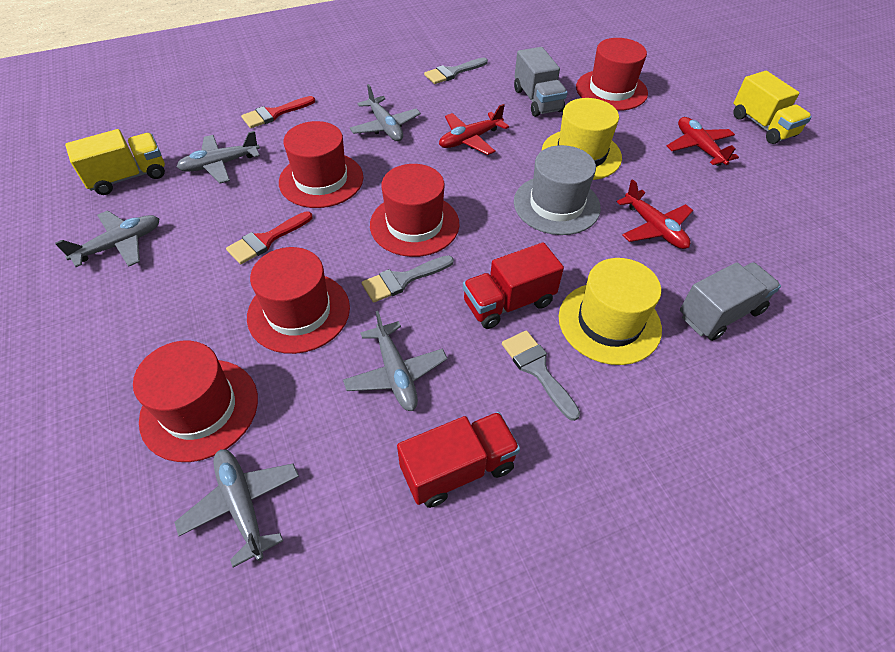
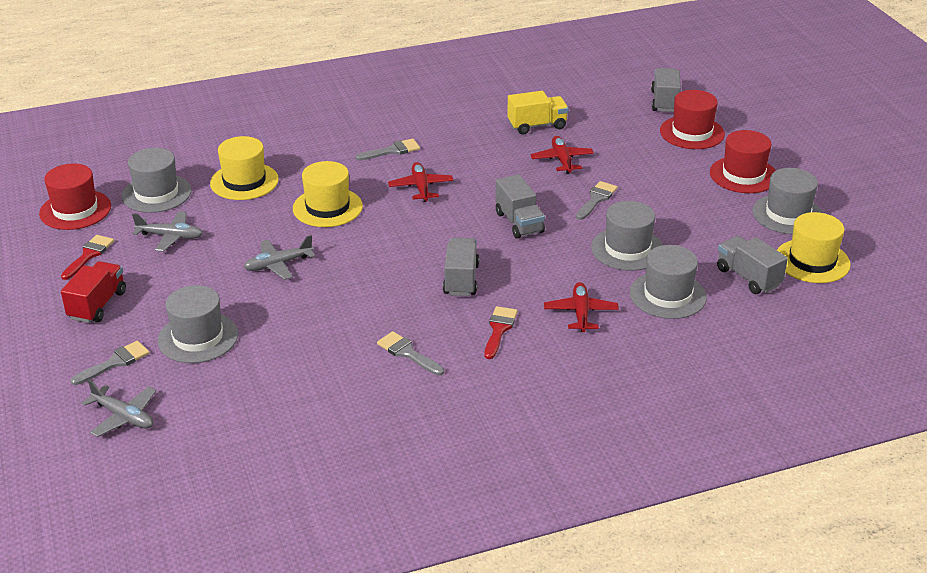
grey brush: [361,255,454,303] [424,58,488,84] [502,330,580,421] = 3 -> [71,341,150,385] [355,139,420,160] [377,331,444,376] [576,181,618,220] = 4
grey hat: [514,145,601,235] = 1 -> [121,148,192,213] [157,285,238,363] [591,201,663,271] [630,245,707,319] [752,168,823,234] = 5
grey plane: [55,211,160,267] [174,449,299,568] [177,131,260,184] [343,311,447,411] [350,84,421,141] = 5 -> [82,379,156,437] [132,211,203,252] [244,235,315,280] = 3
grey truck: [514,47,568,117] [680,262,781,341] = 2 -> [443,238,479,296] [495,174,545,239] [651,68,681,112] [717,236,788,294] = 4
red hat: [133,341,258,462] [247,247,350,354] [279,121,363,208] [370,164,460,257] [576,38,648,111] = 5 -> [39,163,111,230] [660,90,725,149] [710,130,776,193] = 3
red truck: [397,412,520,508] [463,242,564,329] = 2 -> [61,261,126,323] = 1
yellow hat: [542,98,622,180] [559,258,662,365] = 2 -> [210,136,279,200] [293,161,363,227] [777,212,851,283] = 3
yellow truck: [65,129,165,195] [733,71,812,144] = 2 -> [507,91,569,134] = 1

